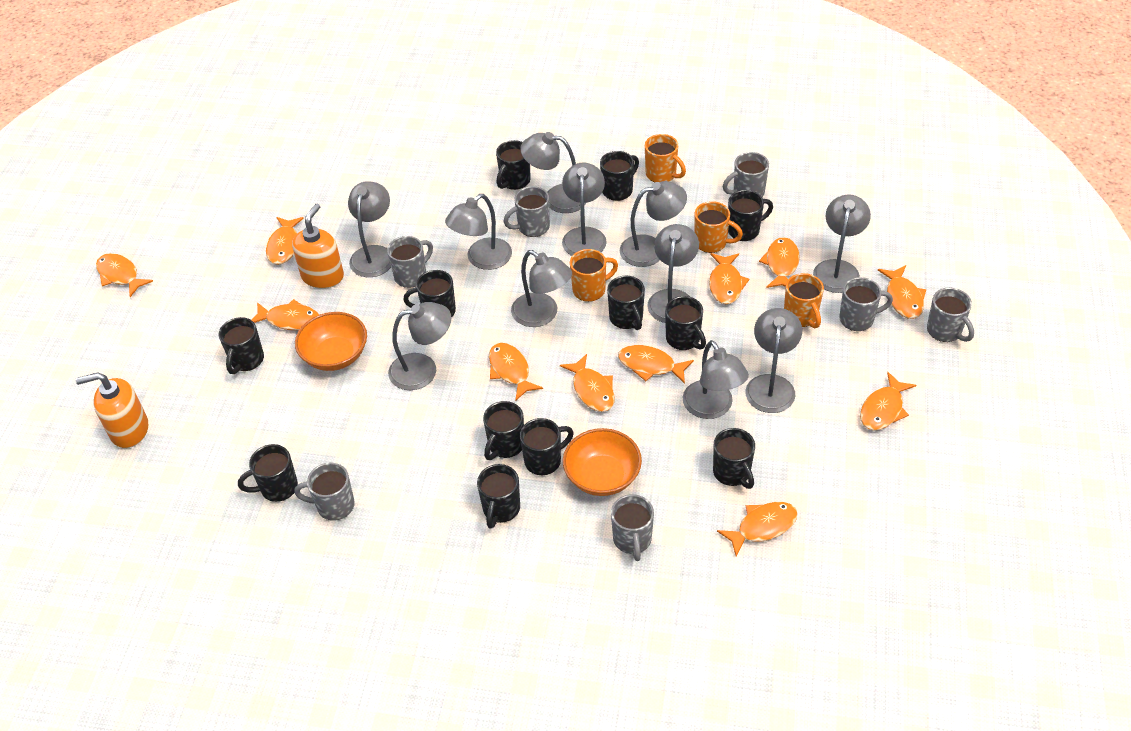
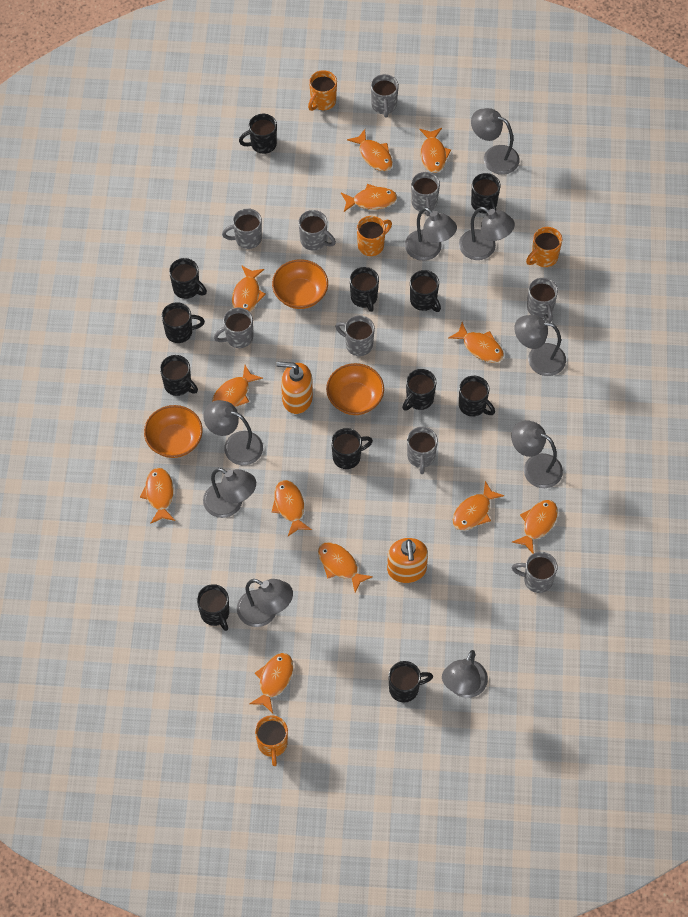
grey lamp: [348,181,391,277] [388,302,451,390] [445,194,512,270] [511,250,572,327] [520,132,586,213] [562,162,607,256] [620,181,687,267] [647,224,699,323] [683,340,749,419] [745,308,802,413] [813,194,871,293] = 11 -> [203,400,263,465] [203,468,256,518] [237,579,293,627] [405,207,457,261] [442,650,488,698] [459,207,515,260] [471,108,520,175] [511,420,563,488] [514,315,566,376] = 9
grey mug: [294,462,355,521] [387,236,433,288] [504,186,550,237] [611,494,654,561] [723,152,769,197] [839,277,893,331] [927,288,974,342] = 7 -> [214,307,253,348] [222,208,262,249] [298,210,336,251] [335,315,375,356] [371,74,399,118] [407,427,438,474] [411,172,440,216] [512,552,558,593] [527,278,558,322] = 9
orange bowl: [295,312,367,371] [563,428,642,496] = 2 -> [144,405,203,458] [272,259,328,309] [326,363,384,415] = 3
orange fish: [96,253,153,297] [251,299,319,330] [266,217,304,265] [489,343,543,401] [560,354,615,412] [618,345,694,384] [709,253,749,304] [717,502,797,556] [759,237,800,288] [860,372,916,430] [878,265,926,319] = 11 -> [140,468,175,524] [212,365,263,407] [232,265,266,312] [249,653,293,713] [272,480,312,536] [318,542,373,593] [341,184,397,212] [347,129,393,171] [419,128,451,173] [448,322,504,363] [452,481,504,530] [512,500,558,554] = 12

